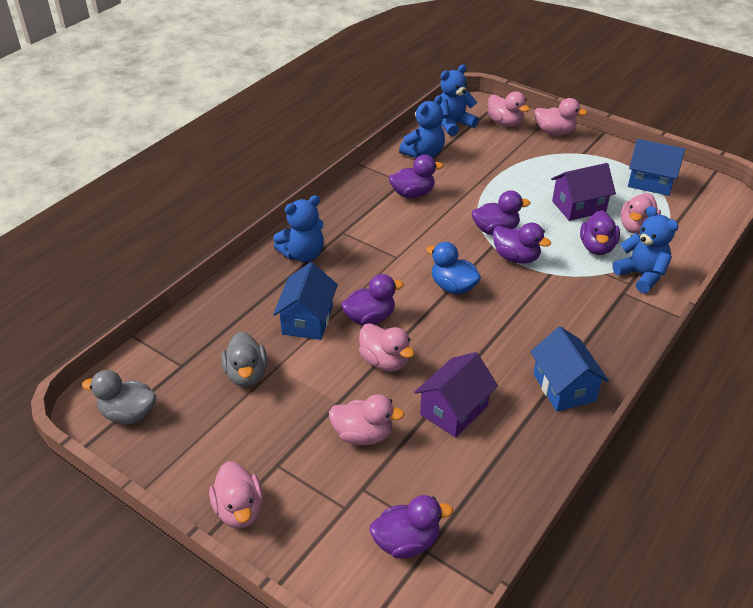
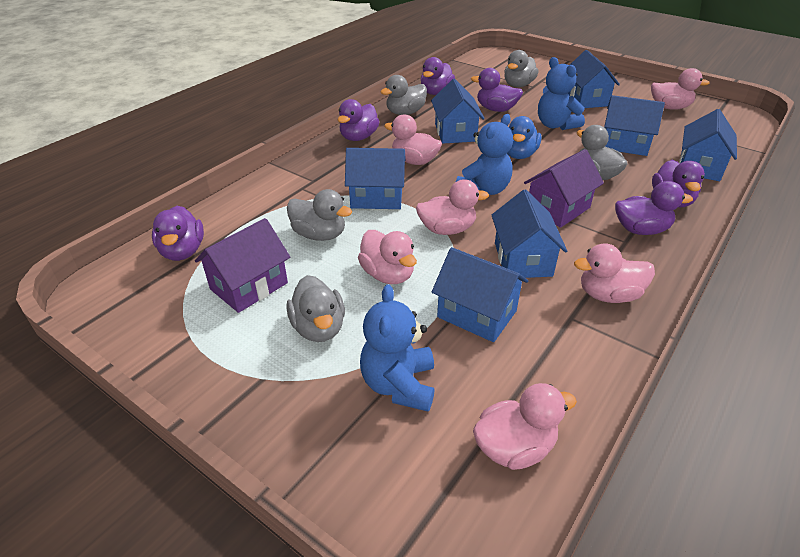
blue house: [273,262,338,340] [530,326,609,412] [628,139,685,196] = 3 -> [345,148,406,209] [431,79,485,143] [432,247,528,342] [492,189,567,278] [568,50,620,108] [604,95,665,156] [679,109,737,181] = 7
blue teddy bear: [273,195,324,262] [399,95,445,158] [440,65,479,136] [612,206,678,293] = 4 -> [360,284,435,412] [456,114,513,195] [538,57,585,130] = 3
grey duck: [82,370,156,424] [222,331,267,387] = 2 -> [286,275,345,342] [287,189,352,241] [381,75,427,115] [504,50,539,87] [577,125,628,180] = 5

